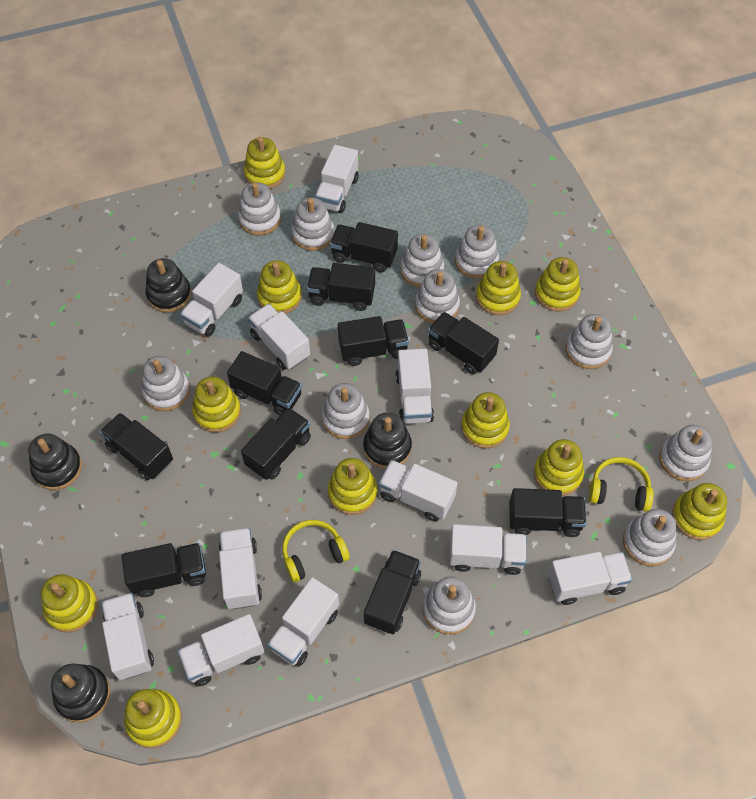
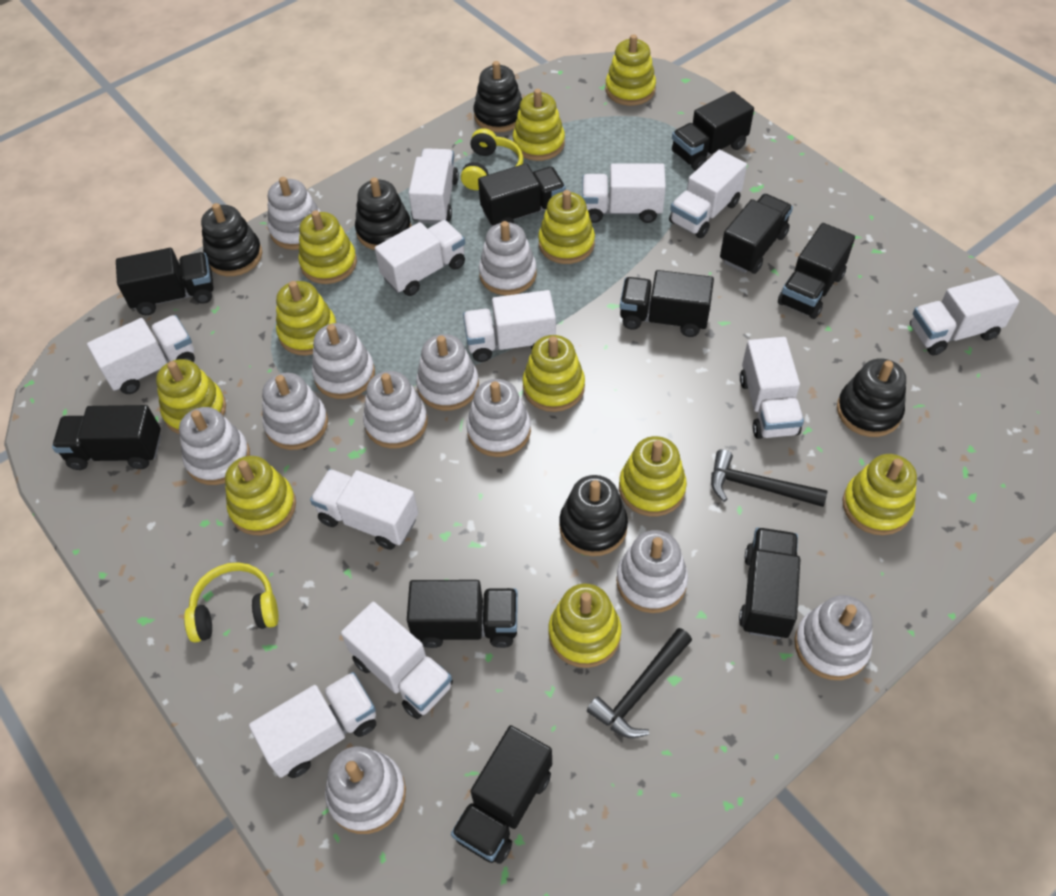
black hammer: none = 0 -> [587,628,692,738] [711,449,828,507] = 2
black stacking toy: [28,433,82,490] [51,664,110,723] [146,258,191,313] [363,412,412,469] = 4 -> [201,203,262,276] [355,177,411,250] [473,61,522,132] [559,475,628,556] [837,358,906,437] = 5

